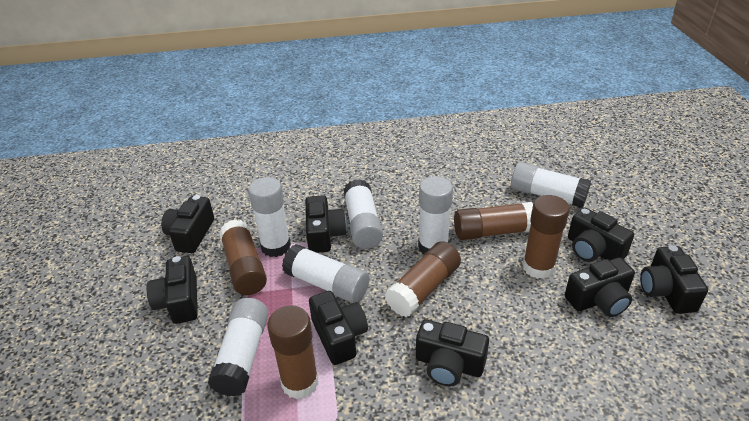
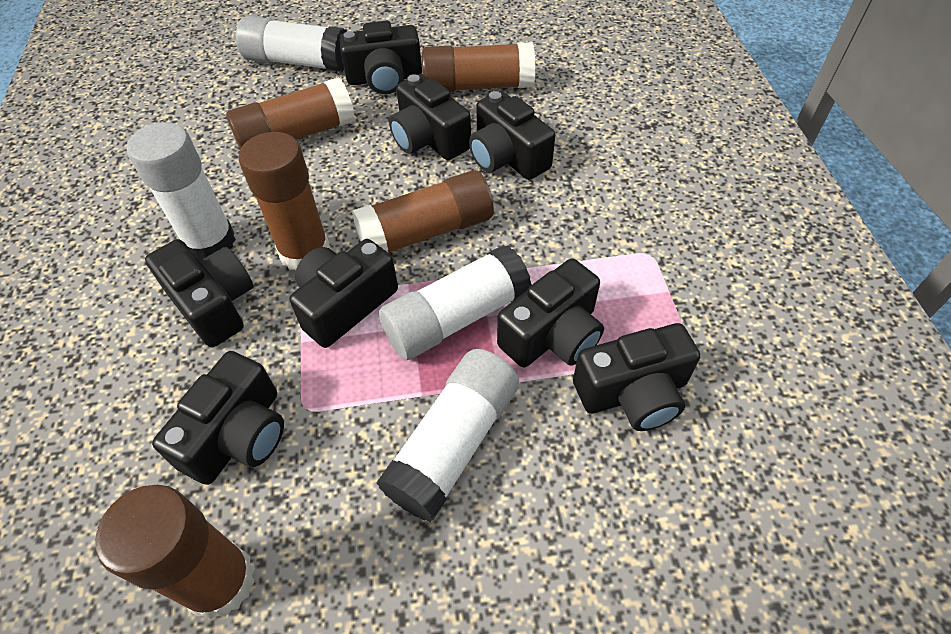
white glue stick: [208,298,269,396] [248,177,291,257] [282,244,369,303] [344,179,383,249] [418,176,453,254] [511,162,591,208] = 6 -> [127,122,236,261] [236,16,347,72] [376,349,519,522] [379,245,532,360] = 4

